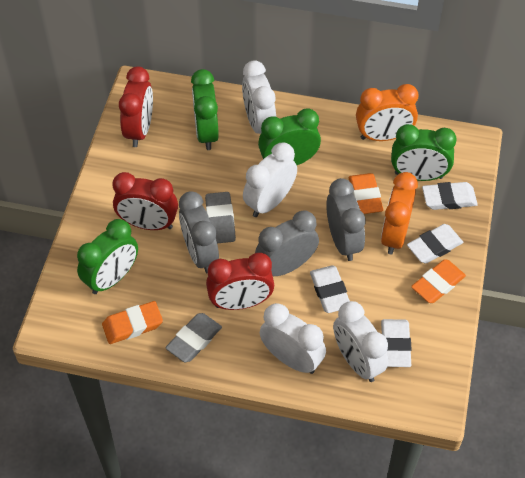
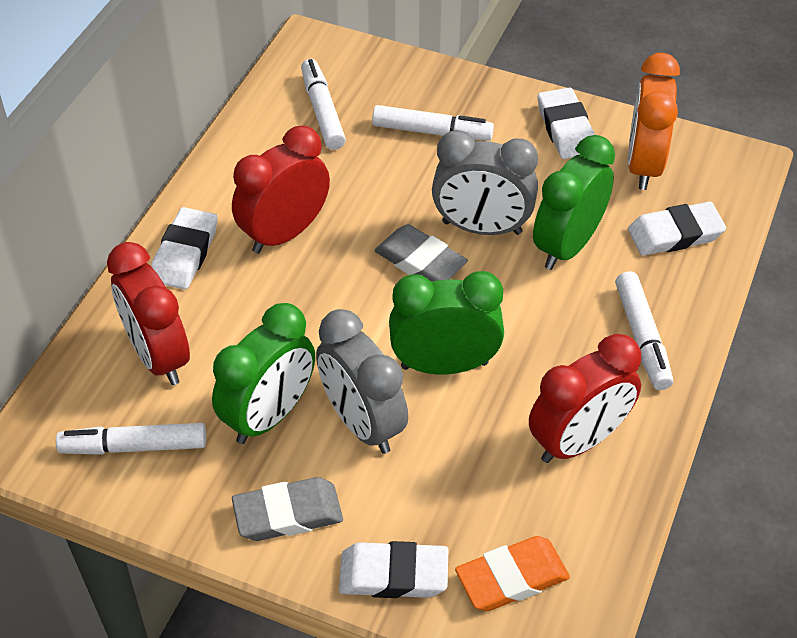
green clock: [77,219,138,294] [191,69,219,150] [258,108,321,165] [391,124,457,181] = 4 -> [212,303,315,444] [389,271,504,375] [533,135,615,270] = 3
grey clock: [179,191,219,273] [255,210,319,276] [326,178,366,261] = 3 -> [316,309,408,454] [432,130,538,235] = 2
orange clock: [356,84,418,141] [381,172,418,255] = 2 -> [628,53,680,190] = 1
orange eraser: [102,301,163,344] [349,173,383,214] [411,259,466,303] = 3 -> [455,536,570,611] = 1
white clock: [242,60,276,134] [243,143,297,217] [260,303,326,374] [333,301,388,382] = 4 -> none = 0
white marker: none = 0 -> [56,423,206,455] [301,59,346,150] [372,105,494,141] [615,272,673,390] = 4

